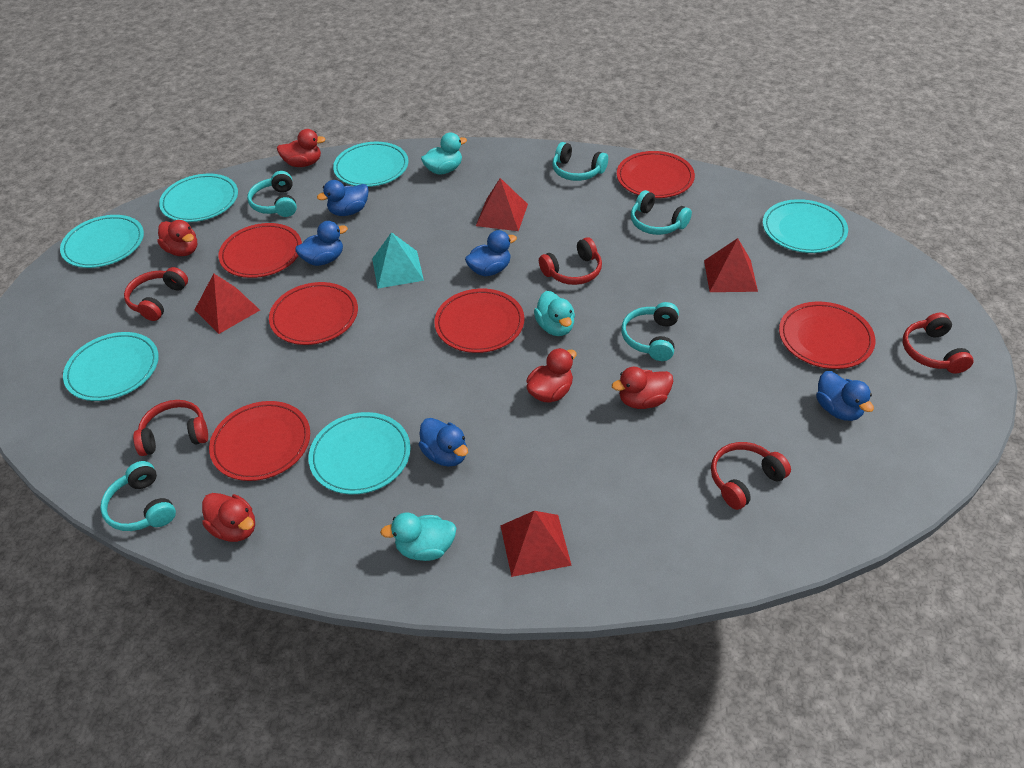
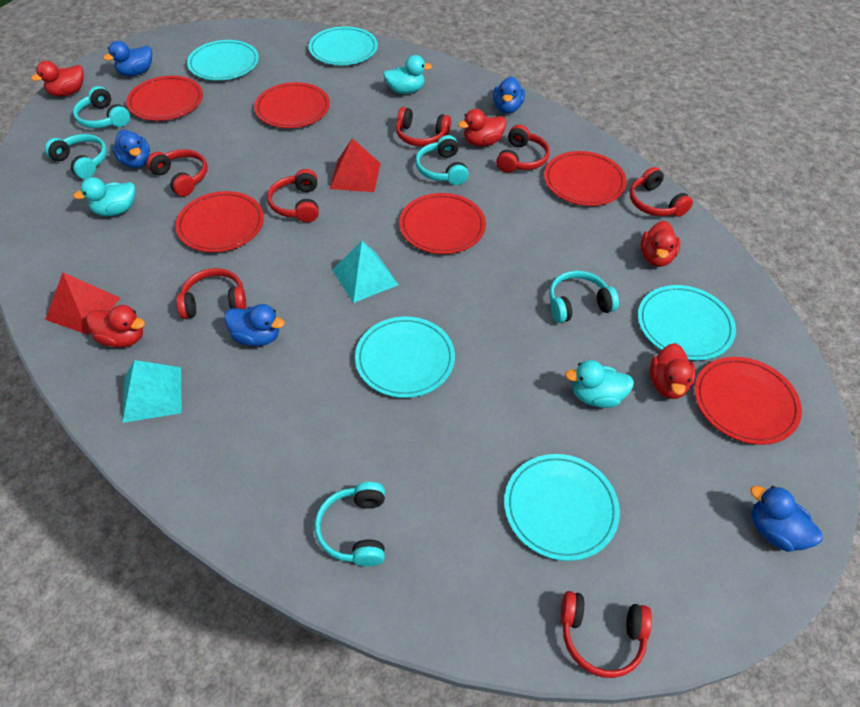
red headphones: [124,267,188,321] [133,400,208,456] [539,237,602,285] [711,442,791,510] [903,313,973,374] = 5 -> [147,149,208,197] [176,268,246,319] [267,169,319,222] [396,107,451,146] [496,125,550,173] [561,591,652,678] [630,167,693,217] = 7
red pyramid: [195,274,260,334] [476,178,528,231] [500,511,572,577] [704,238,758,292] = 4 -> [45,273,120,335] [330,138,381,192] = 2
turquoise plate: [60,215,144,268] [63,332,159,401] [159,174,238,222] [308,412,411,494] [333,142,408,187] [763,199,848,253] = 6 -> [187,40,259,80] [309,26,378,65] [355,316,455,398] [504,454,620,561] [638,285,736,360] = 5
turquoise pyramid: [372,232,424,288] = 1 -> [122,360,182,423] [333,241,398,303] = 2

